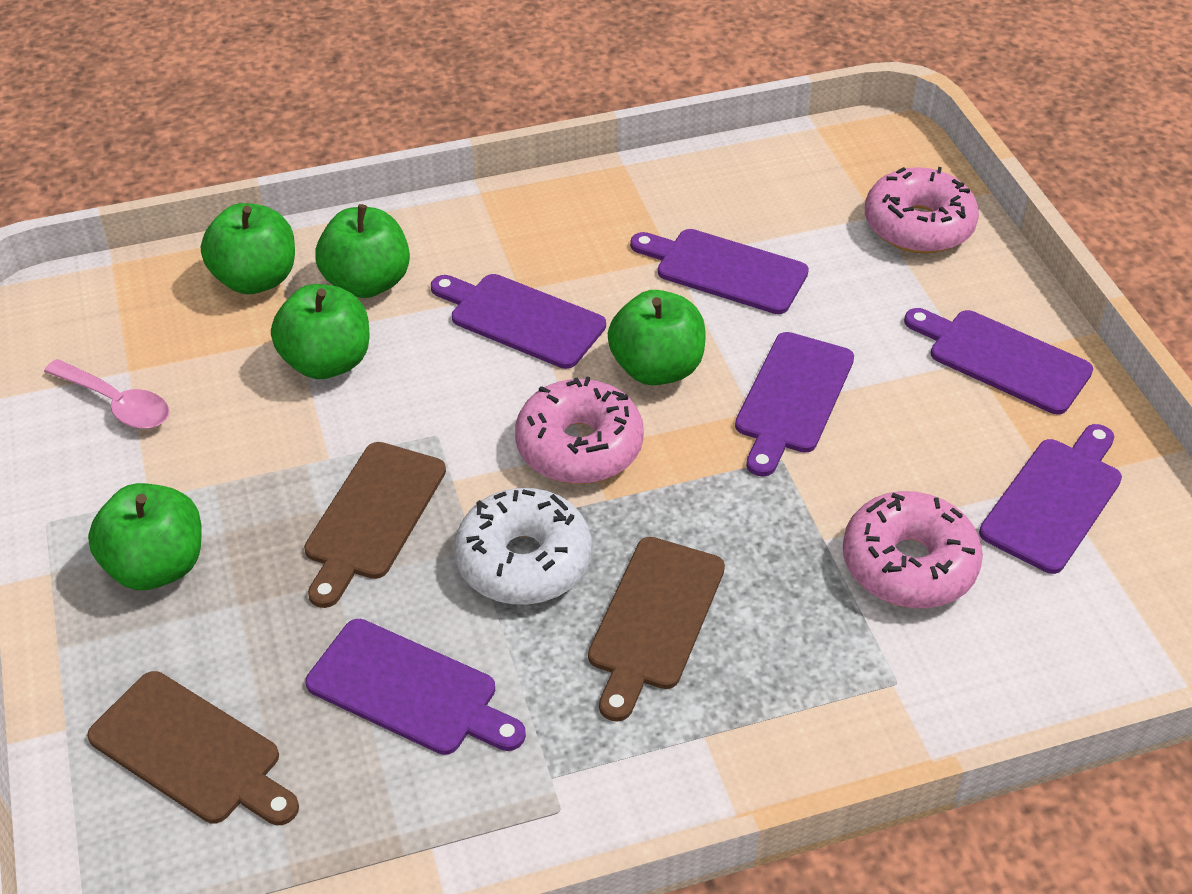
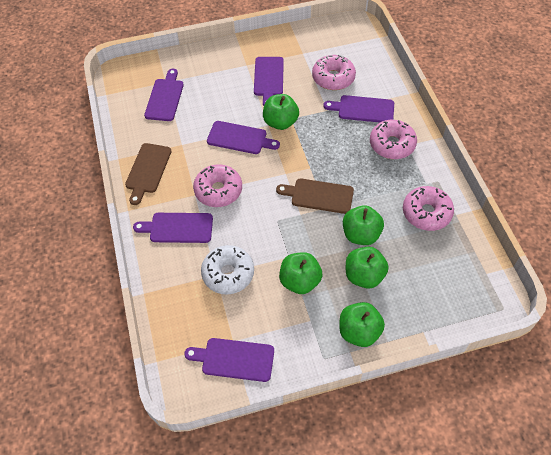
brown cutting board: [87,671,299,825] [304,442,446,608] [588,537,725,722] = 3 -> [125,143,172,205] [276,178,354,214] = 2
pink donut: [515,377,644,484] [843,491,983,608] [865,167,979,254] = 3 -> [193,164,242,207] [312,55,356,90] [370,120,417,159] [403,186,454,231] = 4
pink spoon: [44,359,169,429] = 1 -> none = 0

